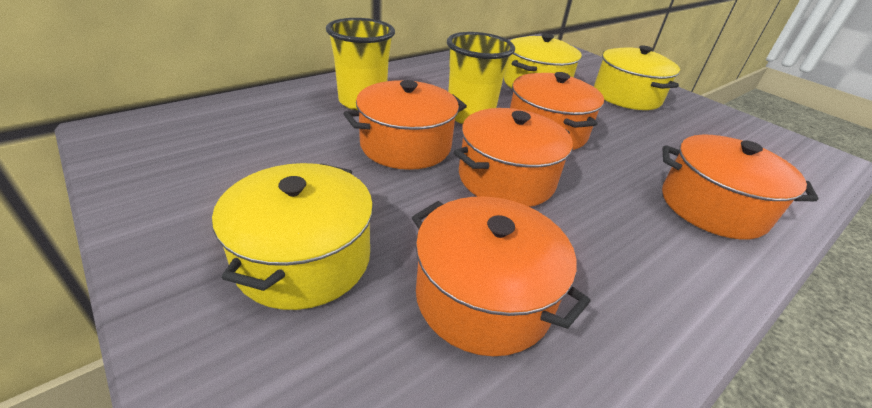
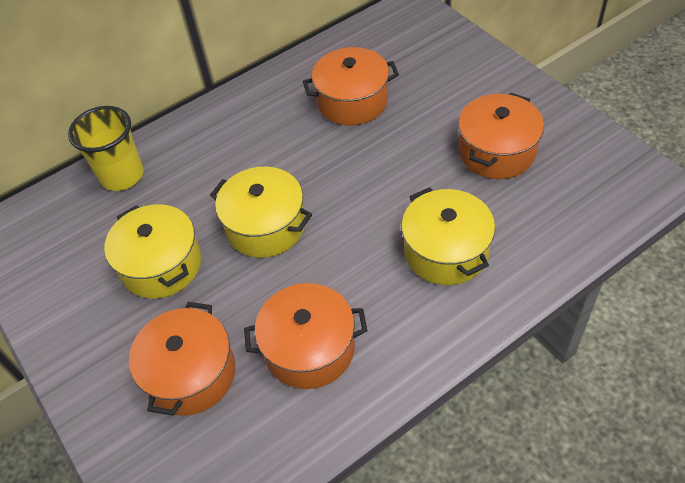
orange pot: [343,80,467,170] [412,196,591,356] [454,108,573,207] [510,72,604,150] [662,134,818,240] = 5 -> [129,302,235,416] [244,283,367,389] [303,47,399,125] [458,92,544,179] = 4
yellow cup: [326,18,395,110] [447,32,515,124] = 2 -> [68,106,144,191] = 1

